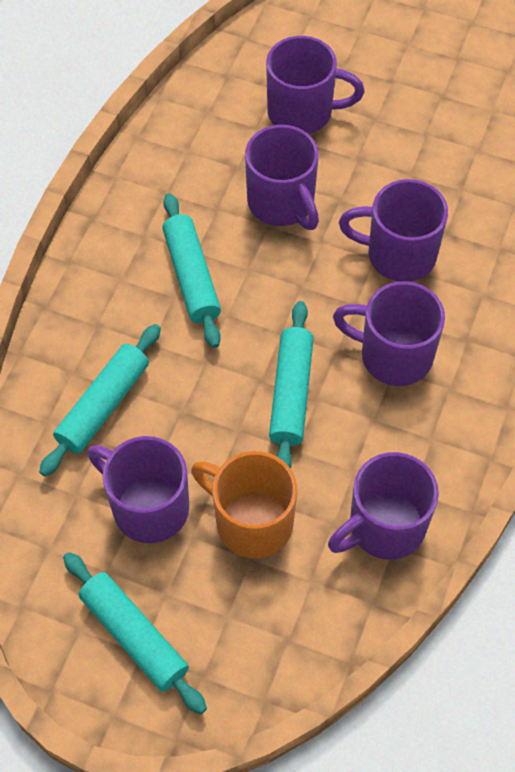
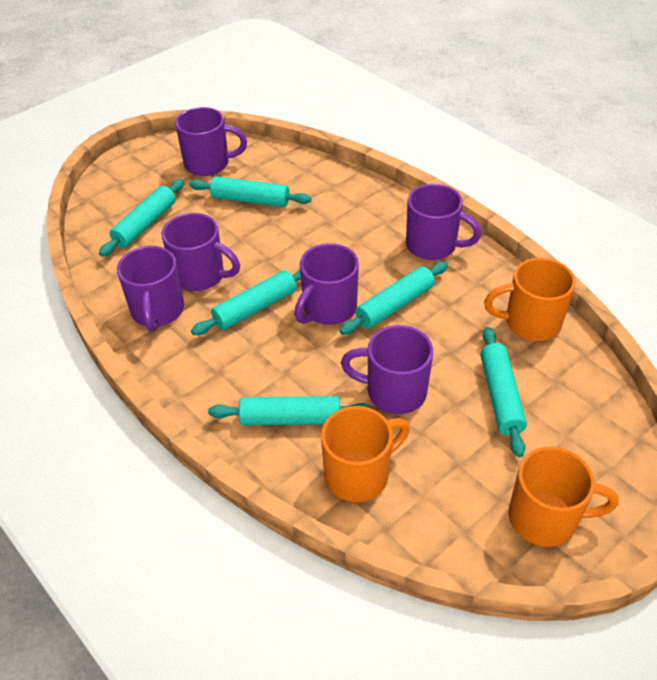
orange mug: [191,451,297,558] = 1 -> [321,406,410,502] [484,258,576,341] [509,447,618,547] = 3
turquoise rolling pin: [39,324,161,477] [63,552,207,714] [162,193,221,348] [269,301,314,469] = 4 -> [99,179,184,257] [189,176,312,207] [191,270,301,335] [208,396,372,425] [339,262,448,335] [480,327,527,457] = 6

